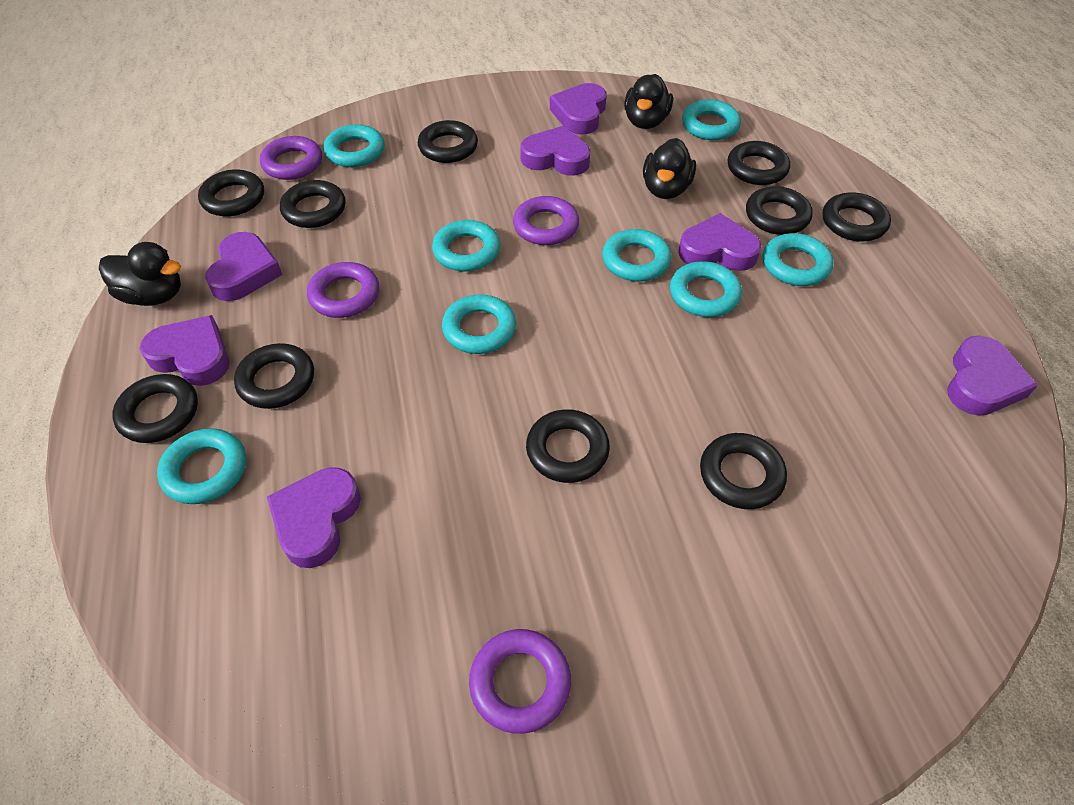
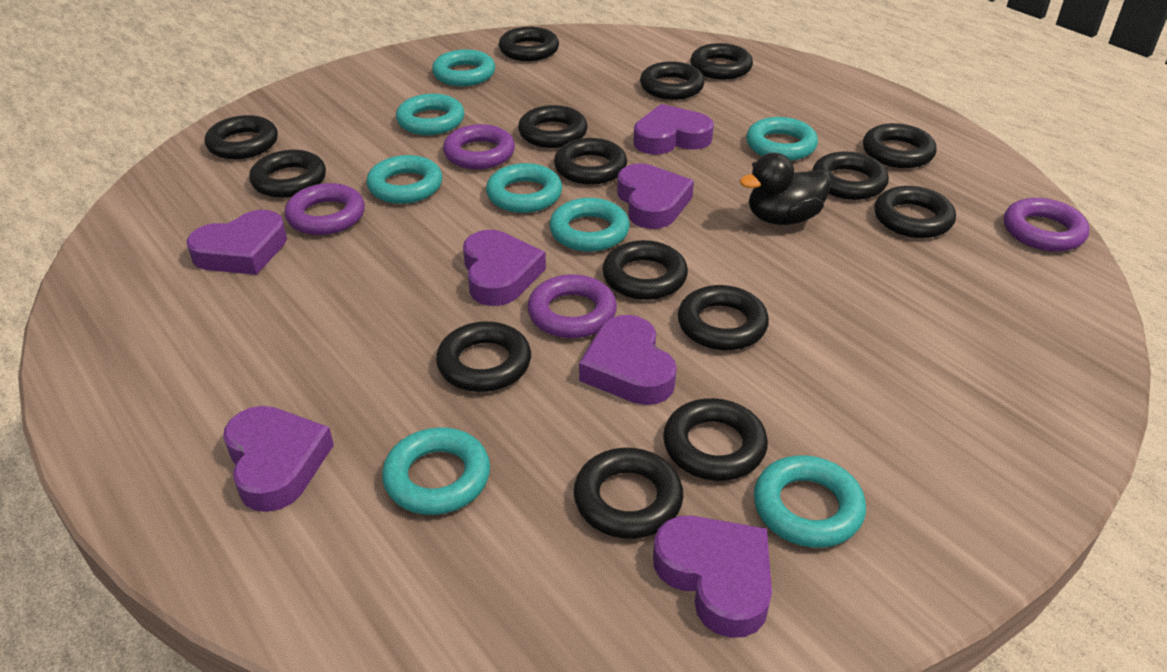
black duck: [99,242,181,306] [624,74,673,129] [643,138,696,199] = 3 -> [740,153,832,225] = 1
black ring: [112,374,198,443] [198,169,264,216] [234,343,314,409] [280,180,346,228] [418,120,478,163] [526,409,610,483] [700,433,787,509] [728,141,790,185] [746,186,813,235] [823,192,891,242] = 10 -> [205,115,278,159] [249,150,326,198] [436,321,531,392] [499,27,559,61] [518,105,588,148] [554,138,627,185] [574,448,683,539] [602,240,688,300] [640,61,705,100] [663,398,768,481] [678,285,769,350] [690,43,753,80] [812,151,889,200] [863,123,937,168] [875,186,956,238] = 15

